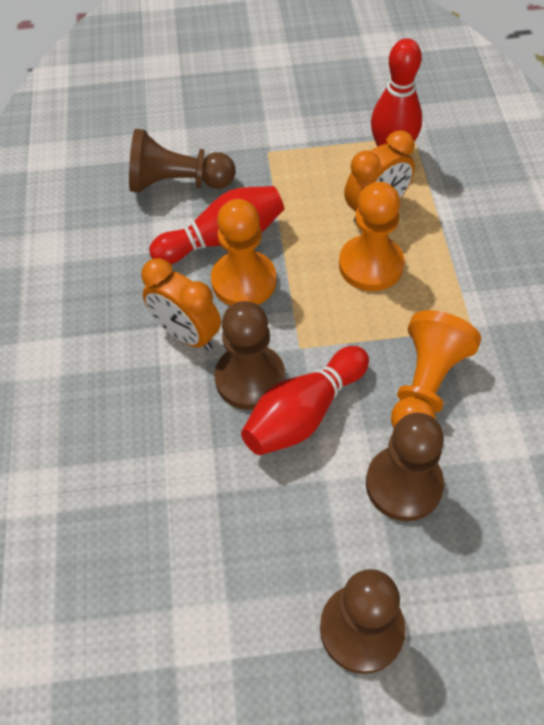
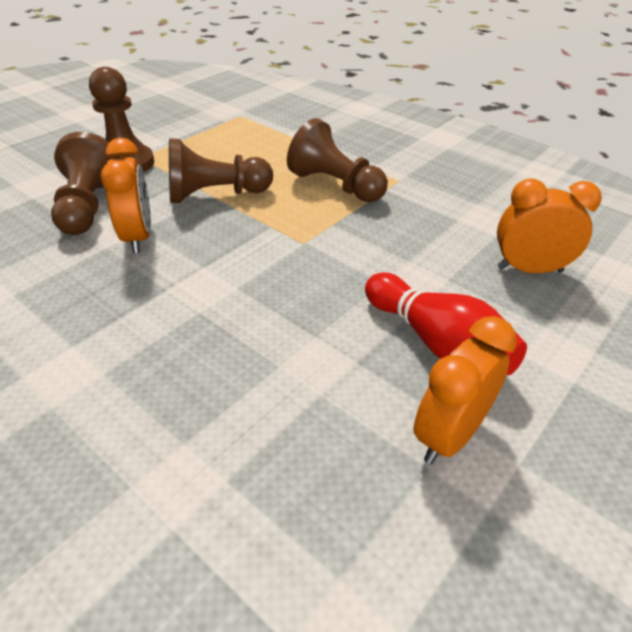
orange clock: [141,258,221,351] [344,130,415,223] = 2 -> [101,138,151,253] [413,316,517,464] [497,178,602,273] = 3
orange pawn: [211,199,277,306] [339,182,404,291] [391,310,481,429] = 3 -> none = 0
red bowling pin: [149,186,284,264] [241,346,369,455] [371,38,422,147] = 3 -> [365,273,527,375] = 1

